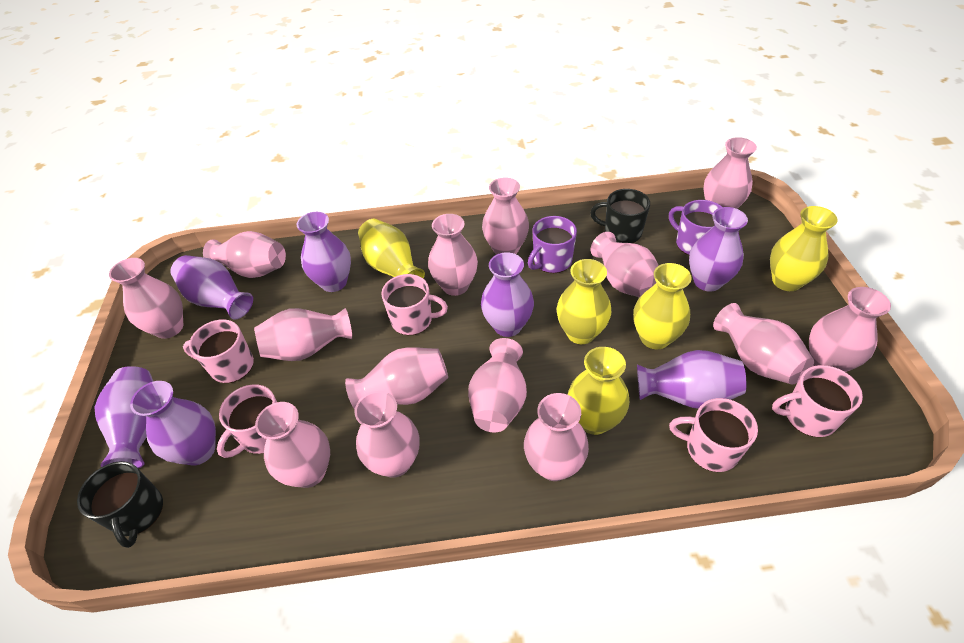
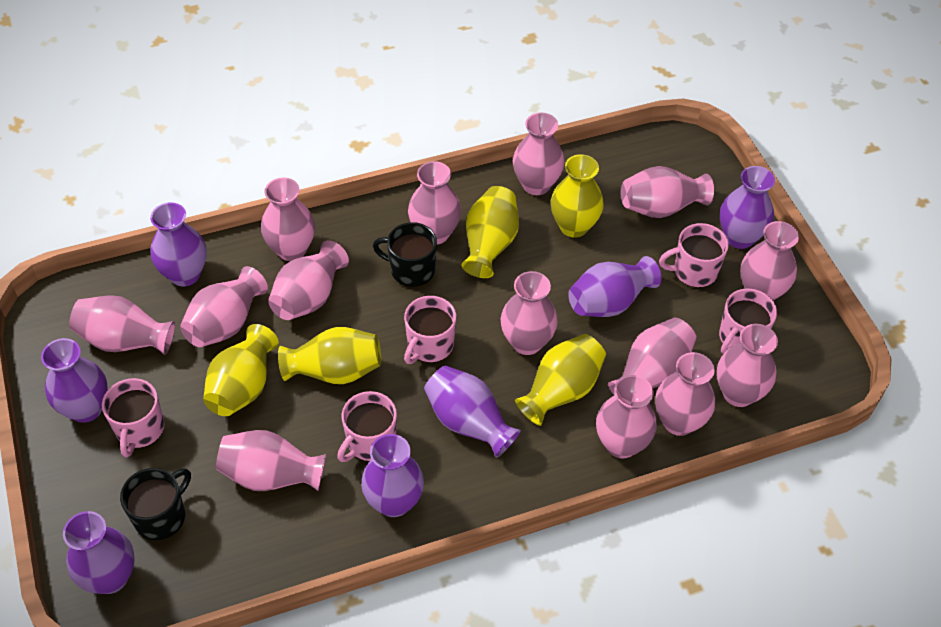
purple mug: [528,216,577,273] [669,200,722,255] = 2 -> none = 0

